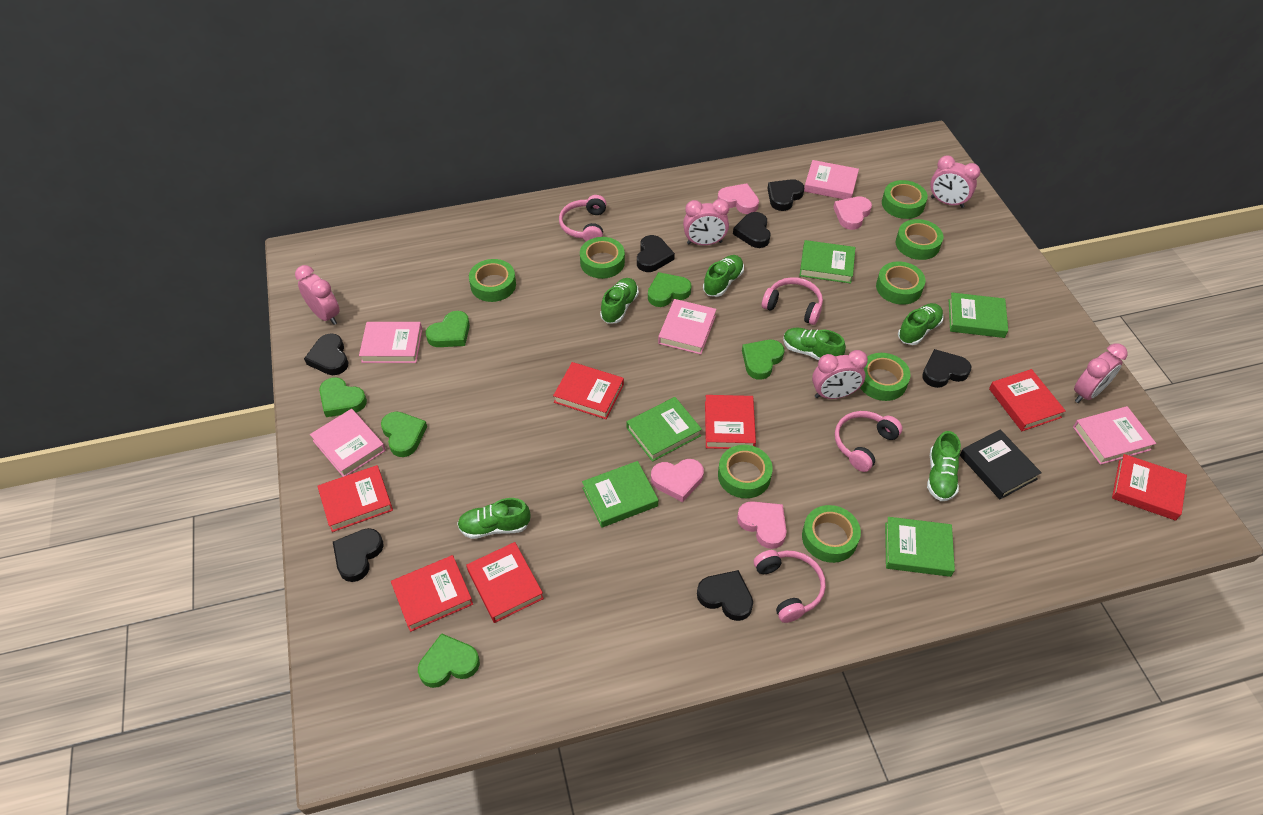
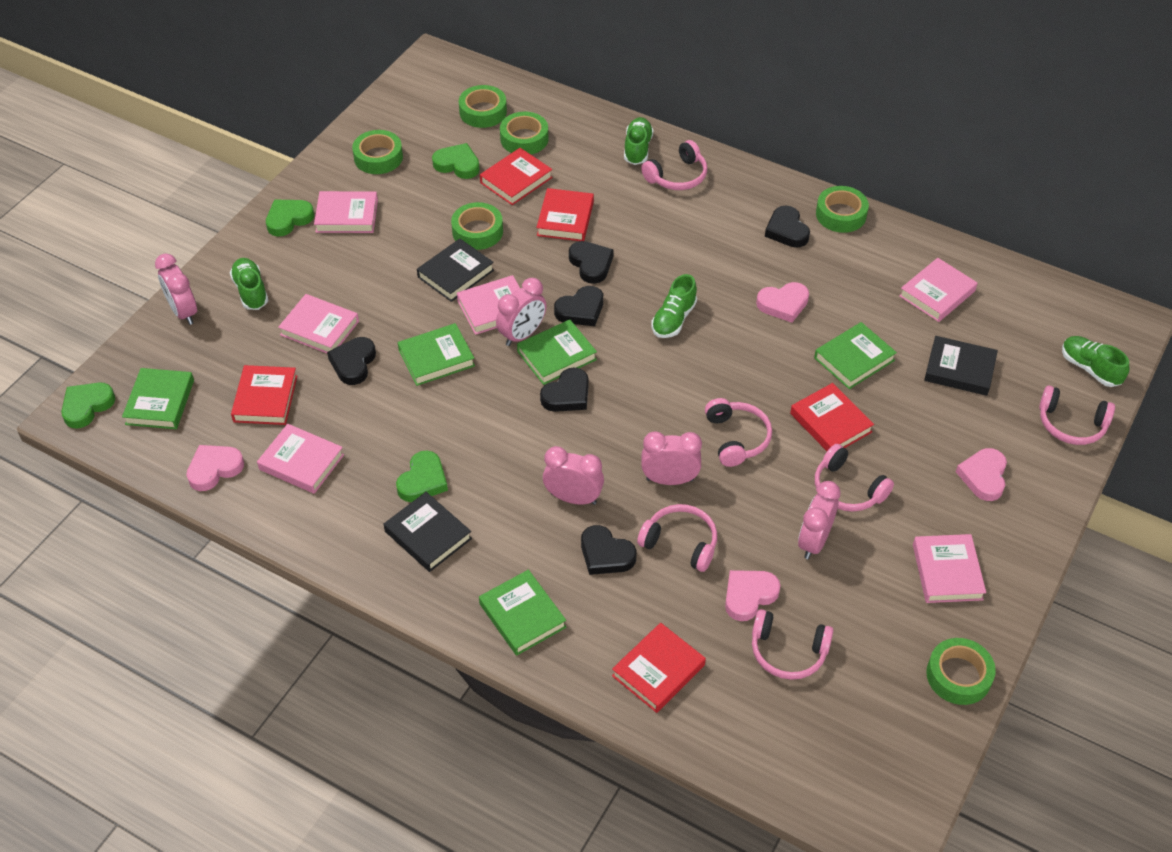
black book: [960,430,1042,499] = 1 -> [384,492,472,572] [417,239,494,302] [924,336,998,396] = 3
black heart: [304,333,348,375] [333,528,384,582] [637,235,675,272] [697,570,753,621] [733,212,771,248] [767,179,804,211] [922,349,971,388] = 7 -> [327,337,376,385] [540,368,589,412] [554,286,603,326] [569,241,614,284] [581,525,637,575] [765,206,810,248] = 6
green heart: [319,377,367,417] [381,412,427,457] [418,633,480,688] [426,311,470,347] [648,272,691,307] [742,340,784,380] = 6 -> [61,383,115,429] [266,200,314,237] [396,451,448,502] [432,143,480,179] = 4
green shoe: [457,498,530,539] [600,278,639,324] [703,255,744,297] [783,328,846,360] [898,303,944,345] [927,431,961,501] = 6 -> [230,258,268,310] [624,117,654,165] [651,274,697,338] [1062,336,1129,387] = 4
green tape: [469,259,516,302] [580,237,625,279] [718,445,773,498] [802,505,861,563] [860,353,911,401] [876,261,926,305] [882,180,928,219] [896,219,943,260] = 8 -> [352,130,403,174] [451,202,503,250] [459,85,507,128] [500,112,548,155] [816,186,869,233] [926,638,996,705] = 6
pink book: [310,409,386,477] [359,322,422,363] [658,299,716,354] [804,160,859,199] [1073,406,1156,465] = 5 -> [257,424,344,494] [278,294,359,353] [314,191,378,233] [457,275,520,335] [899,258,978,322] [913,534,986,603] = 6
pink headphones: [559,195,606,241] [754,550,826,623] [762,277,823,325] [835,411,903,472] = 4 -> [637,504,717,572] [641,140,707,190] [705,398,772,467] [752,609,834,680] [815,444,894,512] [1039,385,1115,445] = 6
red book: [317,465,393,532] [391,555,473,632] [466,542,544,623] [553,362,624,419] [705,395,756,449] [989,369,1066,431] [1112,454,1187,521] = 7 -> [231,365,297,425] [480,148,553,205] [536,188,594,241] [612,623,706,713] [790,383,874,451] = 5

